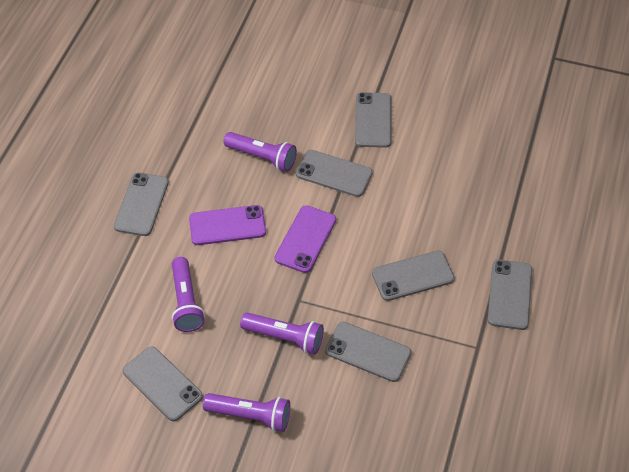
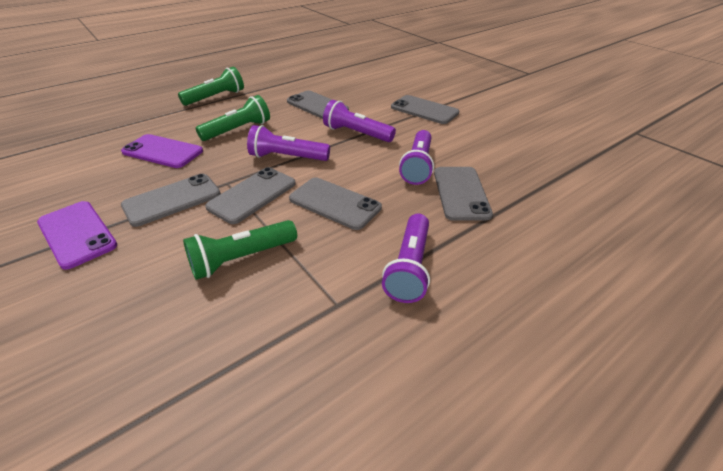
green flashlight: none = 0 -> [178,67,244,106] [183,220,297,280] [196,95,270,141] = 3
grey phone: [114,172,169,236] [123,346,203,421] [296,150,373,197] [325,322,411,382] [355,92,392,148] [372,251,455,301] [488,260,532,330] = 7 -> [121,174,221,227] [205,167,296,224] [287,90,349,119] [289,177,382,230] [391,95,459,124] [434,167,493,221] = 6

